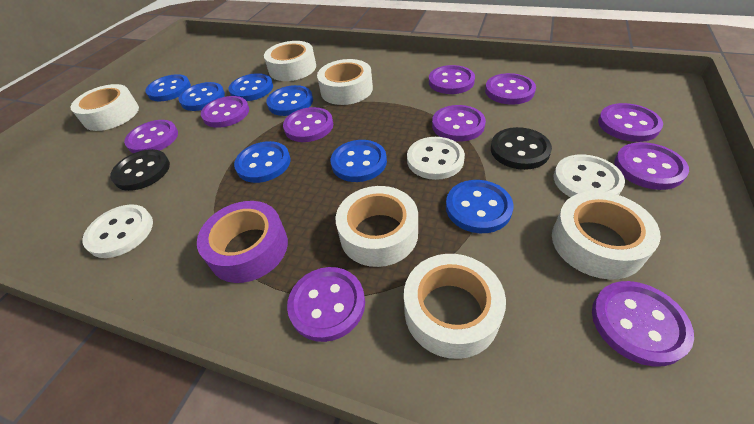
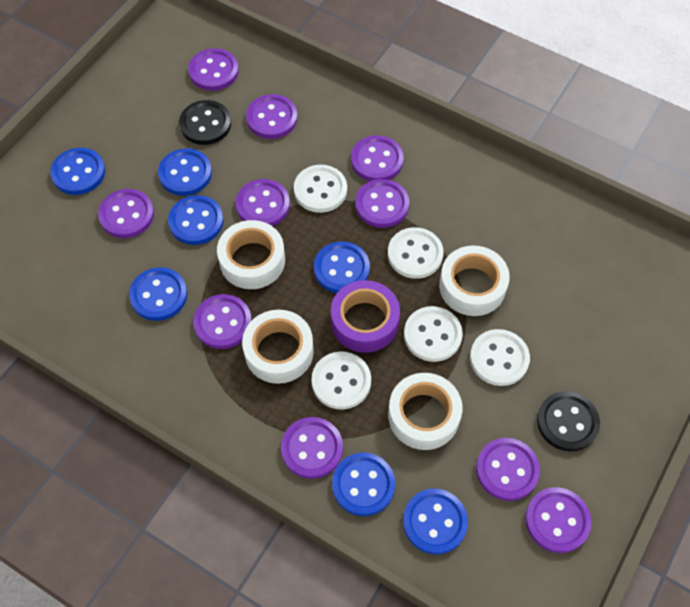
white button: [82,204,153,258] [407,137,465,180] [554,154,625,197] = 3 -> [294,165,347,213] [311,351,371,410] [388,227,444,279] [404,306,463,362] [470,329,530,386] = 5
white tape: [71,84,139,131] [264,41,316,81] [317,59,373,105] [336,186,418,267] [404,254,506,359] [552,191,661,280] = 6 -> [217,220,285,289] [242,310,314,384] [388,373,462,450] [439,245,510,316] = 4

